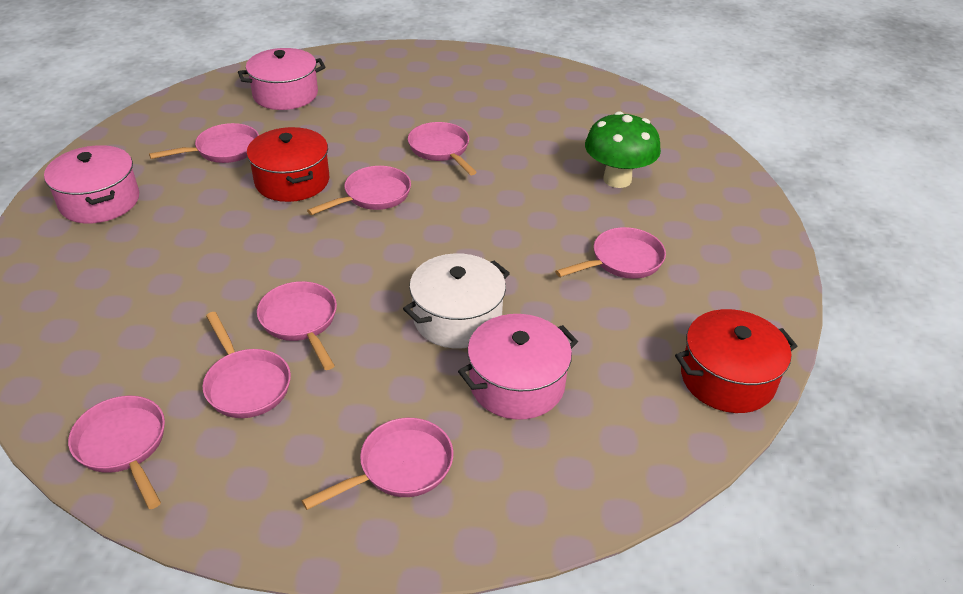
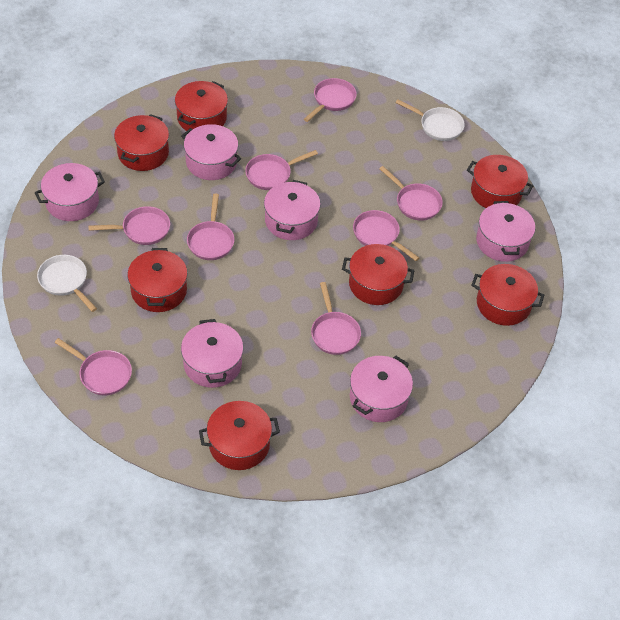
green mushroom: [585,111,661,188] = 1 -> none = 0
pink pot: [44,145,139,224] [238,48,325,110] [458,314,578,420] = 3 -> [34,163,105,221] [181,124,242,180] [181,319,243,388] [264,180,321,240] [350,356,413,422] [476,201,535,262] = 6
red pot: [247,127,329,202] [675,309,797,413] = 2 -> [114,114,169,171] [127,248,188,312] [175,81,228,131] [199,401,280,470] [342,244,414,305] [467,155,533,208] [471,264,544,326] = 7
white pan: none = 0 -> [37,255,97,312] [395,99,465,141] = 2
white pot: [403,253,510,349] = 1 -> none = 0

